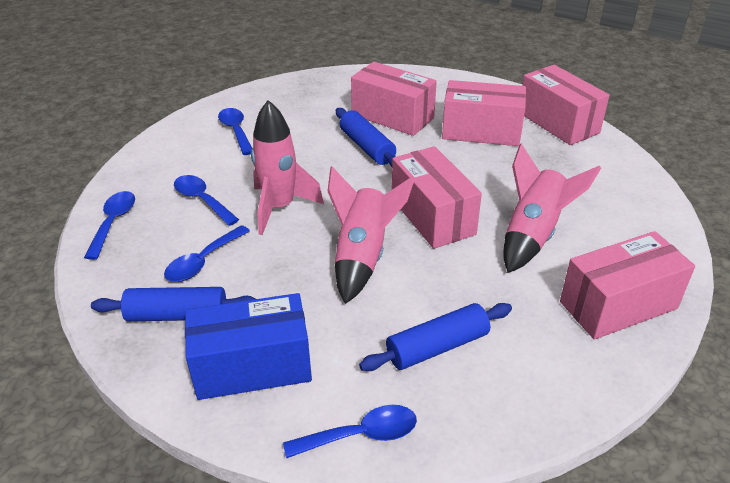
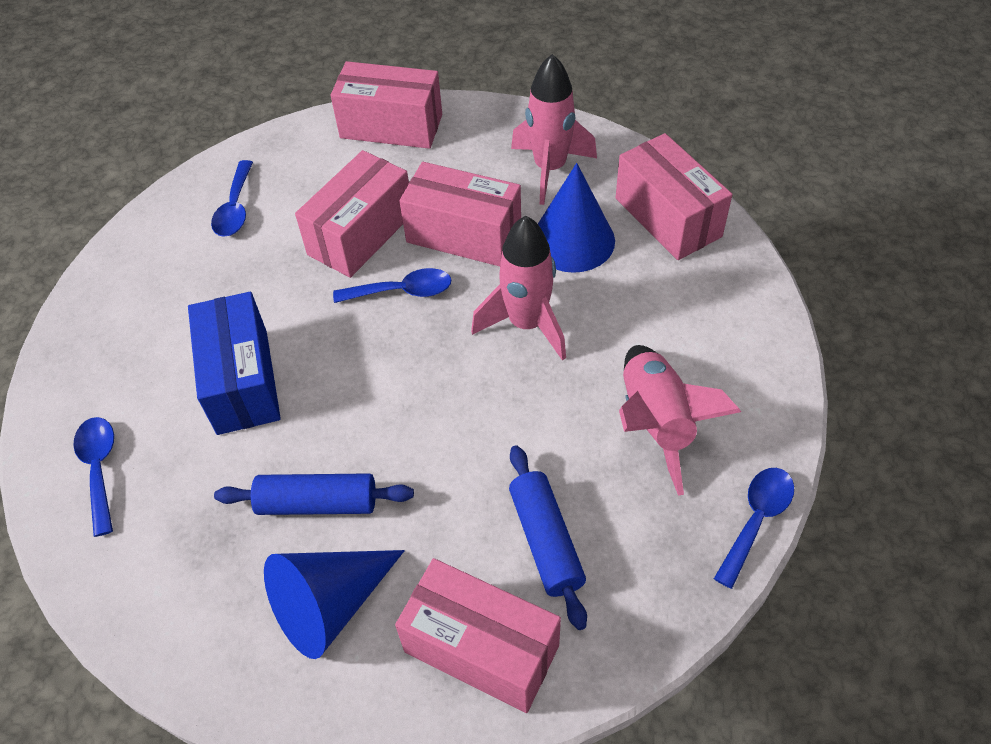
blue cone: none = 0 -> [264,550,405,659] [538,163,615,273] = 2
blue rolling pin: [91,287,255,321] [336,108,396,167] [359,303,512,371] = 3 -> [214,473,414,515] [509,445,587,630] = 2
blue spoon: [84,191,135,260] [164,225,250,282] [174,175,239,226] [218,108,252,155] [283,405,417,458] = 5 -> [73,417,114,537] [211,160,253,237] [333,268,451,303] [714,468,794,589] = 4

